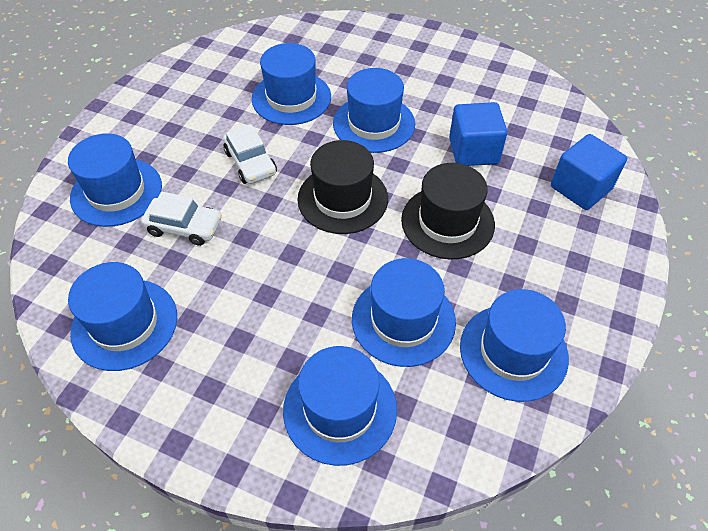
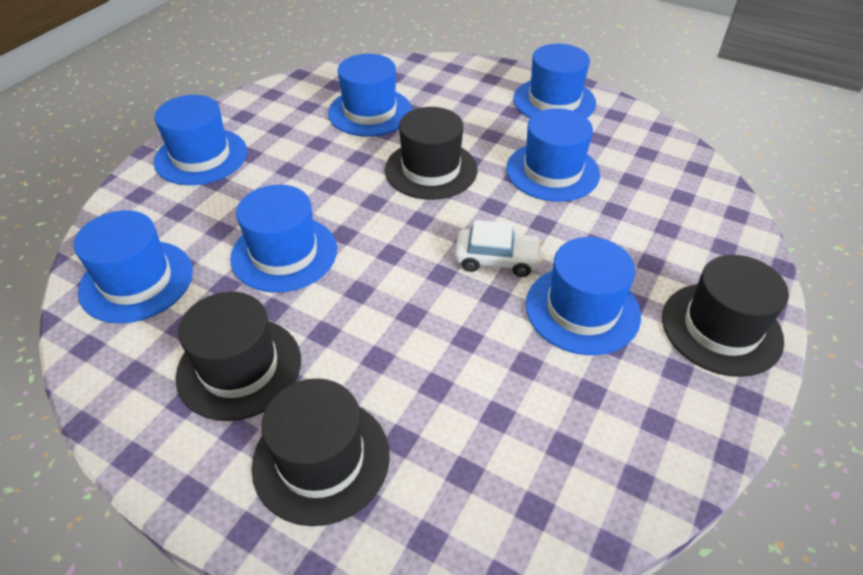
black hat: [298,140,388,234] [401,163,495,259] = 2 -> [176,292,301,421] [252,378,390,526] [385,107,478,200] [662,255,789,377] = 4
blue cube: [449,102,507,166] [551,134,627,210] = 2 -> none = 0
white car: [141,192,222,246] [223,124,277,184] = 2 -> [455,220,543,277] = 1

